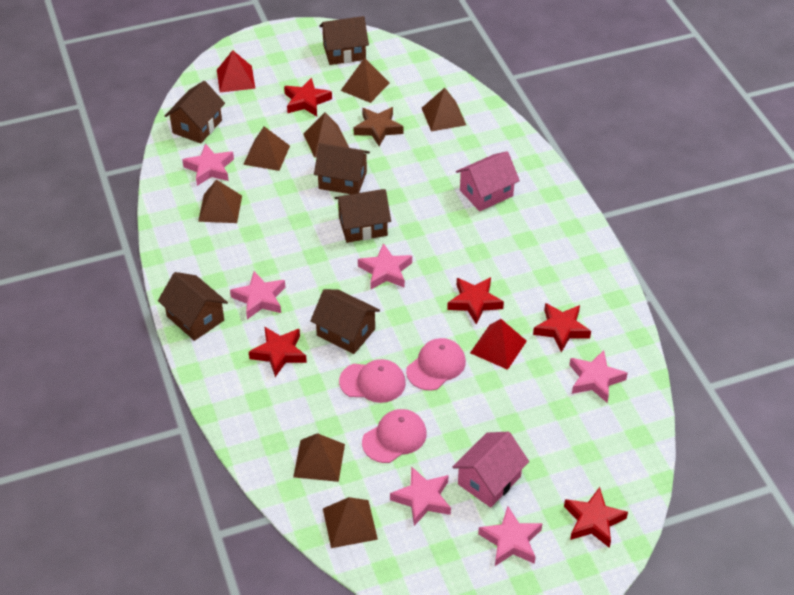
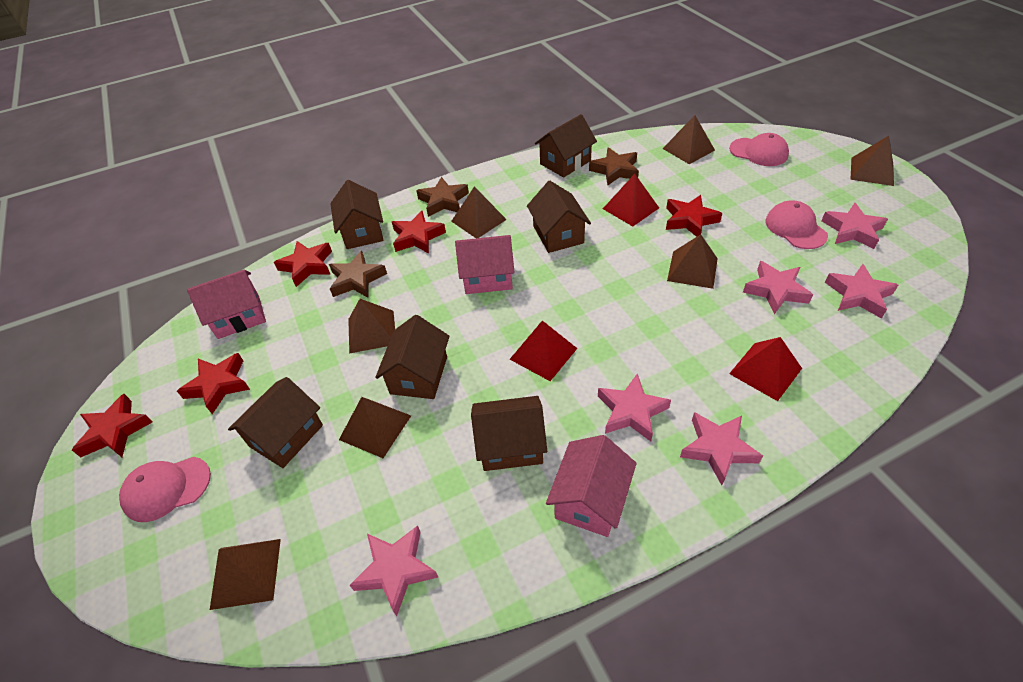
brown star: [354,107,404,146] = 1 -> [329,251,387,298] [416,177,469,217] [589,147,639,185] = 3
pink house: [452,432,529,508] [456,151,520,211] = 2 -> [187,270,266,339] [455,235,515,294] [546,435,637,537] = 3
red pyramid: [217,50,256,92] [470,319,527,370] = 2 -> [510,320,577,381] [603,174,659,226] [729,337,802,401] = 3

